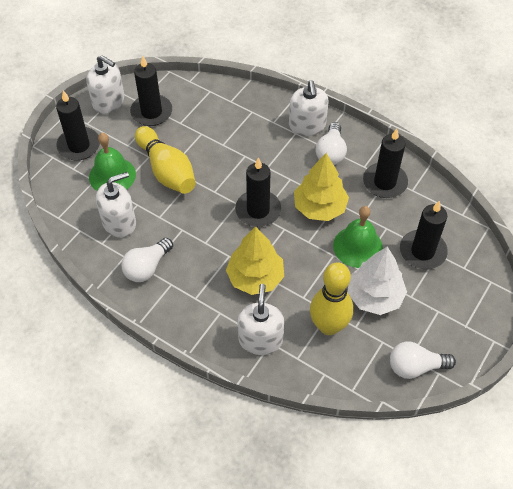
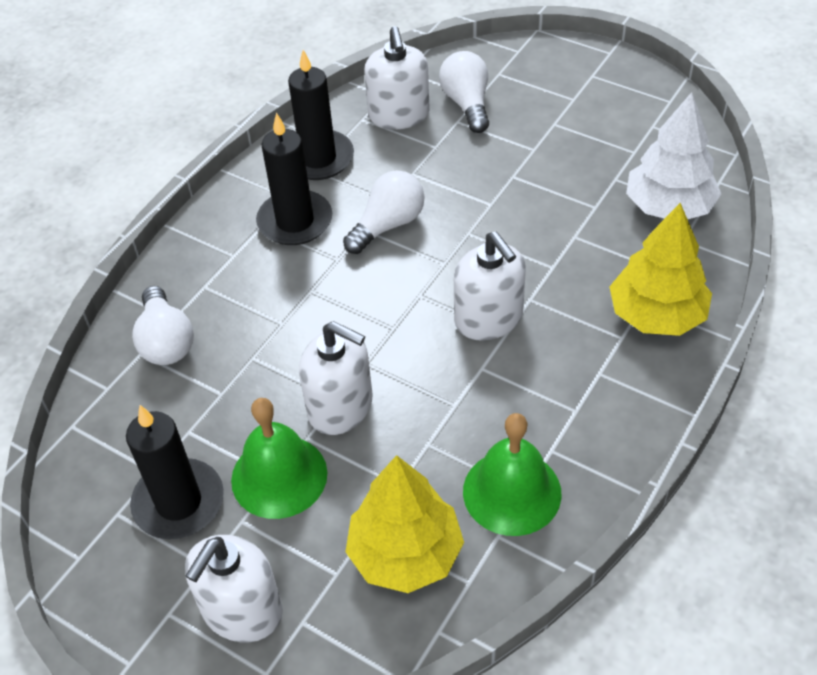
black candle: [56,90,100,161] [130,56,172,126] [235,157,281,227] [363,129,408,198] [400,201,448,269] = 5 -> [126,405,224,539] [256,113,332,245] [288,50,354,180] = 3
yellow bowling pin: [135,126,196,194] [310,262,353,335] = 2 -> none = 0

